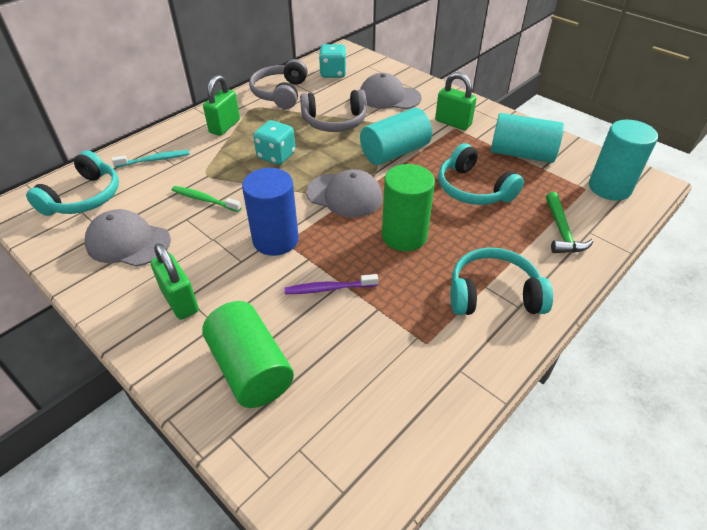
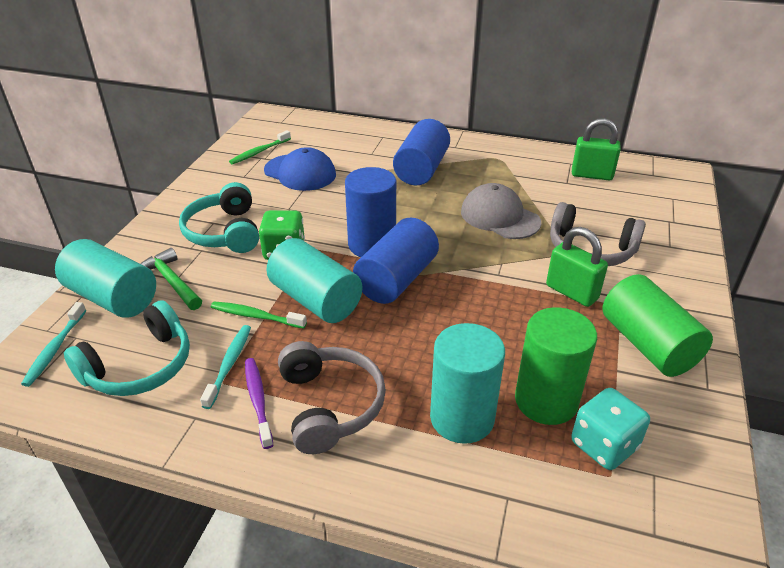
blue cap: none = 0 -> [264,147,336,191] = 1
blue cylinder: [242,168,299,256] = 1 -> [345,167,396,257] [353,217,439,304] [393,119,450,185] = 3
green dice: none = 0 -> [259,210,305,260] = 1
green padlock: [151,243,199,320] [203,75,240,136] [435,72,477,130] = 3 -> [546,227,608,307] [572,118,621,180] = 2
green toothbrush: [172,186,241,212] = 1 -> [211,301,307,329] [229,130,291,164] = 2
grey cap: [85,209,171,267] [306,169,383,217] [360,73,422,109] = 3 -> [461,183,541,239] = 1
turquoise dice: [253,120,296,165] [319,44,346,78] = 2 -> [571,388,650,470] = 1
turquoise headphones: [26,150,119,216] [438,143,524,205] [450,247,553,315] = 3 -> [64,300,190,396] [179,182,259,253] = 2
turquoise toothbrush: [112,150,190,167] = 1 -> [21,302,86,387] [200,325,251,409] = 2

